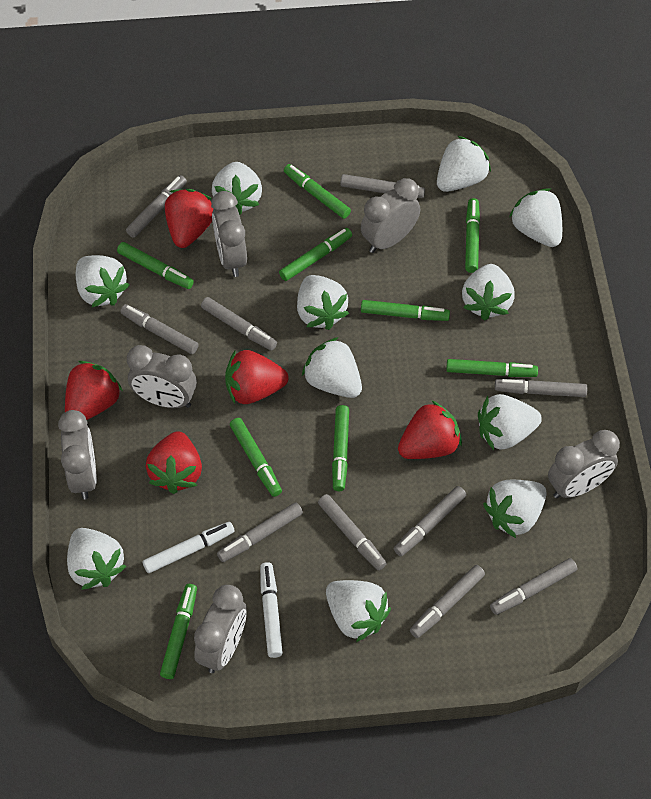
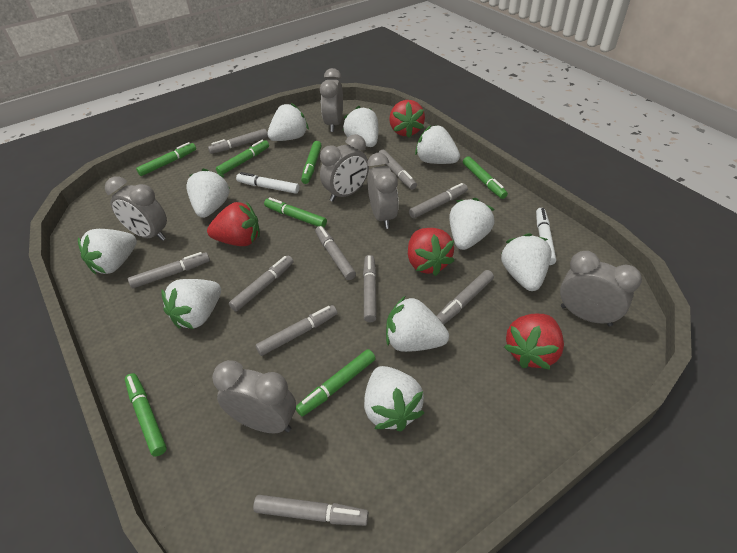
green marker: [117,242,194,289] [160,584,197,679] [230,418,282,497] [279,228,352,281] [284,164,351,219] [332,405,349,491] [361,300,450,321] [446,359,538,377] [465,198,480,273] = 9 -> [125,373,167,457] [136,142,196,176] [216,140,269,175] [264,197,327,227] [296,349,376,416] [301,141,322,184] [463,156,508,199] = 7
red strawberry: [65,361,123,420] [146,431,202,494] [165,189,213,248] [225,350,289,404] [398,401,462,459] = 5 -> [207,201,260,246] [389,100,425,138] [408,228,454,276] [504,314,564,370] = 4
white strawberry: [67,528,127,590] [76,255,130,307] [212,162,262,215] [297,275,349,330] [302,337,362,398] [326,580,391,642] [437,136,491,192] [462,264,515,321] [478,394,542,450] [483,480,547,538] [509,188,562,247] = 11 -> [78,229,137,274] [161,279,221,329] [186,168,229,218] [267,103,309,141] [343,106,378,147] [364,366,424,432] [386,296,449,352] [415,125,460,164] [449,198,495,250] [501,233,552,291] = 10

